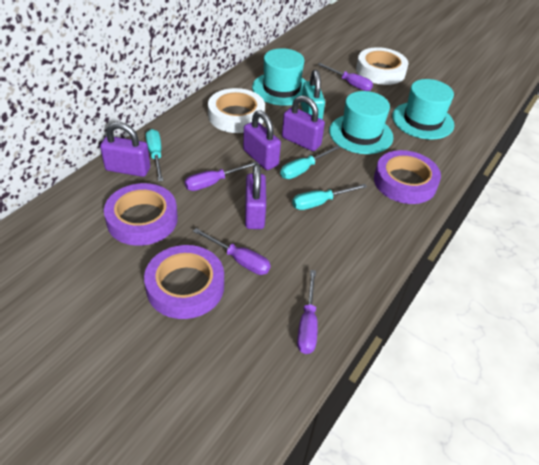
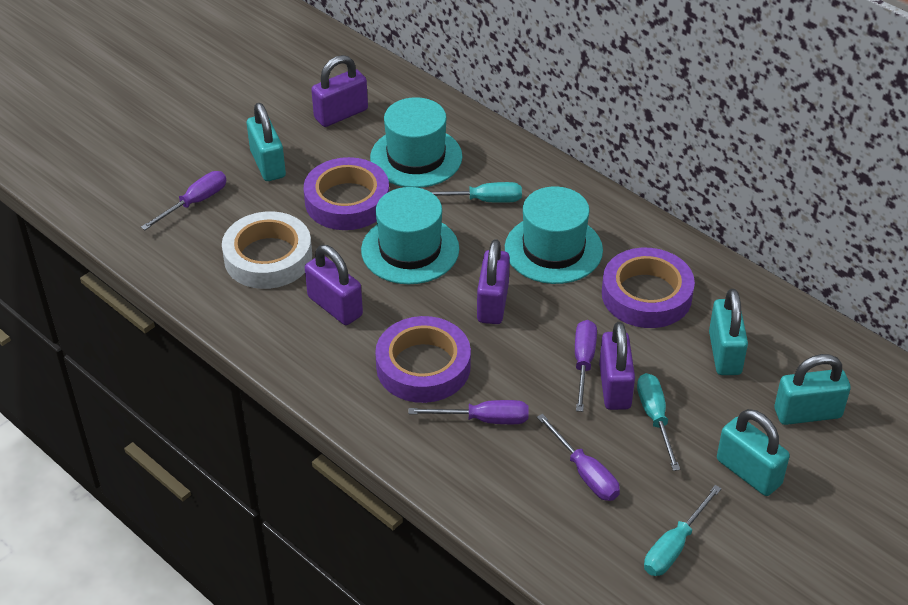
turquoise padlock: [301,70,325,120] = 1 -> [247,103,286,181] [709,289,748,375] [717,409,790,496] [775,354,851,425] = 4
white tape: [208,88,265,133] [356,47,408,85] = 2 -> [222,211,312,289] = 1

